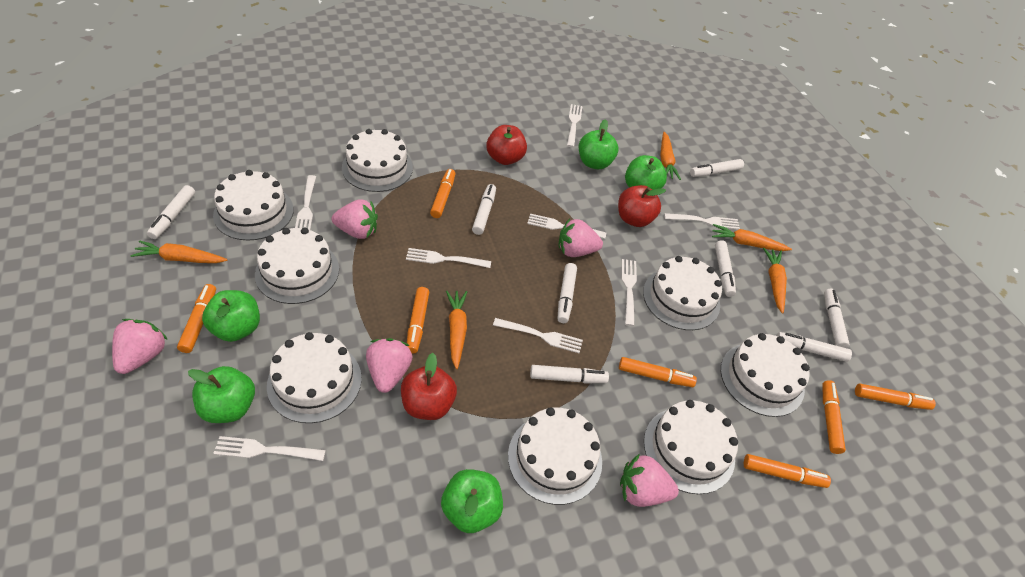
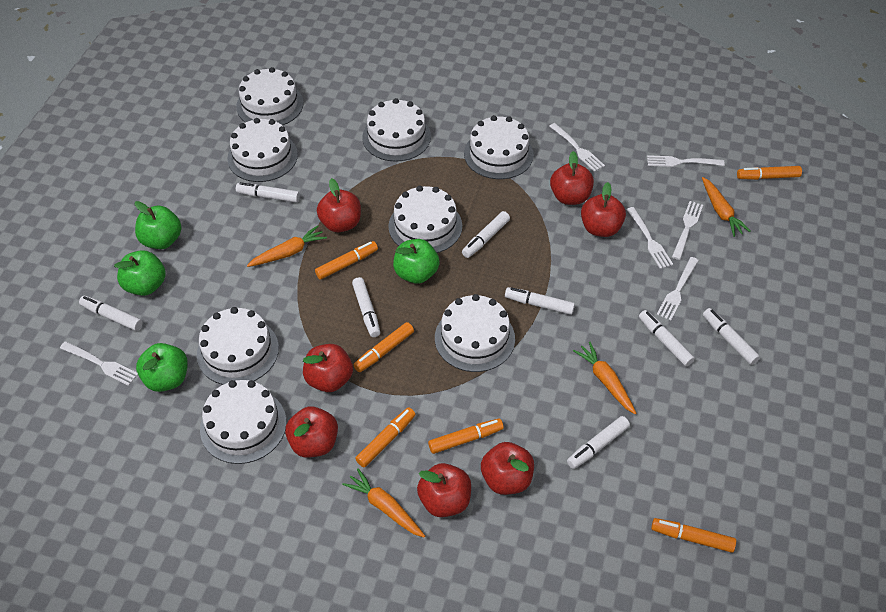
green apple: [188,366,255,423] [202,290,260,342] [441,469,503,533] [579,119,618,169] [625,155,667,190] = 5 -> [114,250,166,296] [135,201,182,249] [136,343,188,392] [393,239,439,284] = 4
orange carrot: [130,240,227,263] [446,291,467,369] [660,132,681,180] [712,224,792,251] [763,248,787,314] = 5 -> [247,226,327,267] [342,468,425,538] [573,342,637,415] [702,177,751,237] = 4
orange marker: [177,284,216,353] [407,287,429,354] [430,169,456,218] [619,357,697,387] [744,454,831,488] [822,380,846,454] [855,384,936,410] = 7 -> [315,241,378,280] [353,322,414,372] [355,407,416,467] [428,418,504,454] [651,518,736,553] [737,166,802,180] = 6
pink strawberry: [112,319,168,374] [332,199,378,239] [366,338,413,393] [559,219,603,257] [620,454,679,507] = 5 -> none = 0
red apple: [401,353,457,420] [486,125,527,165] [618,185,666,227] = 3 -> [285,406,338,458] [303,344,353,392] [317,178,361,232] [417,463,471,517] [481,442,534,495] [550,151,594,205] [581,182,626,237] = 7
white fork: [213,436,326,461] [295,175,316,230] [406,248,491,268] [493,318,583,353] [527,213,606,238] [567,104,583,147] [622,259,637,326] [664,213,740,230] = 8 -> [60,341,138,386] [549,123,605,172] [626,207,673,269] [647,155,725,167] [657,257,699,321] [672,201,703,260] = 6

